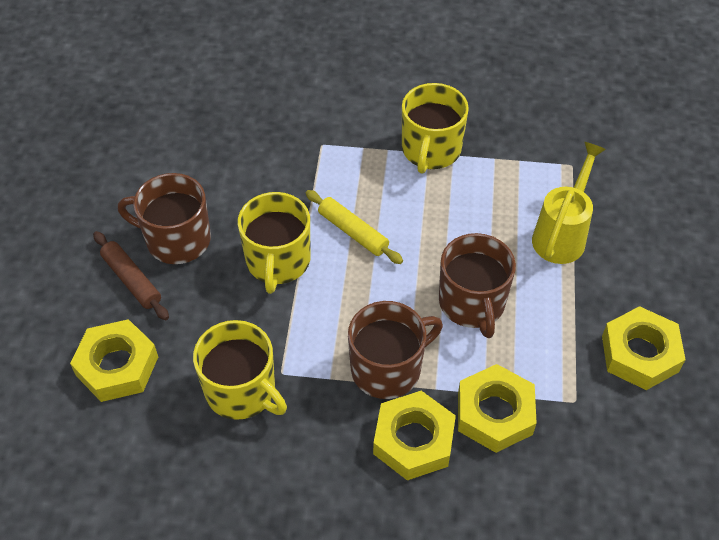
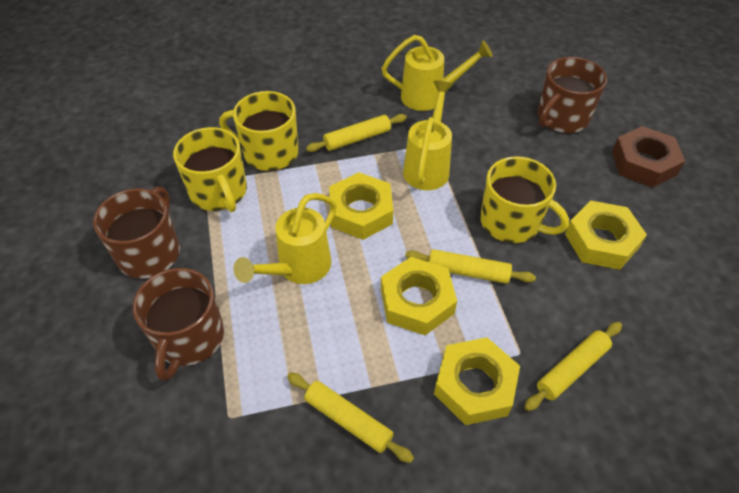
brown nut: none = 0 -> [612,126,685,188] = 1
brown rolling pin: [93,231,169,320] = 1 -> none = 0
yellow rolling pin: [306,190,403,264] = 1 -> [287,373,414,463] [306,114,407,152] [405,249,536,284] [524,322,622,411] = 4
yellow watering can: [532,142,606,264] = 1 -> [233,193,337,284] [382,35,493,111] [403,80,453,190] = 3

